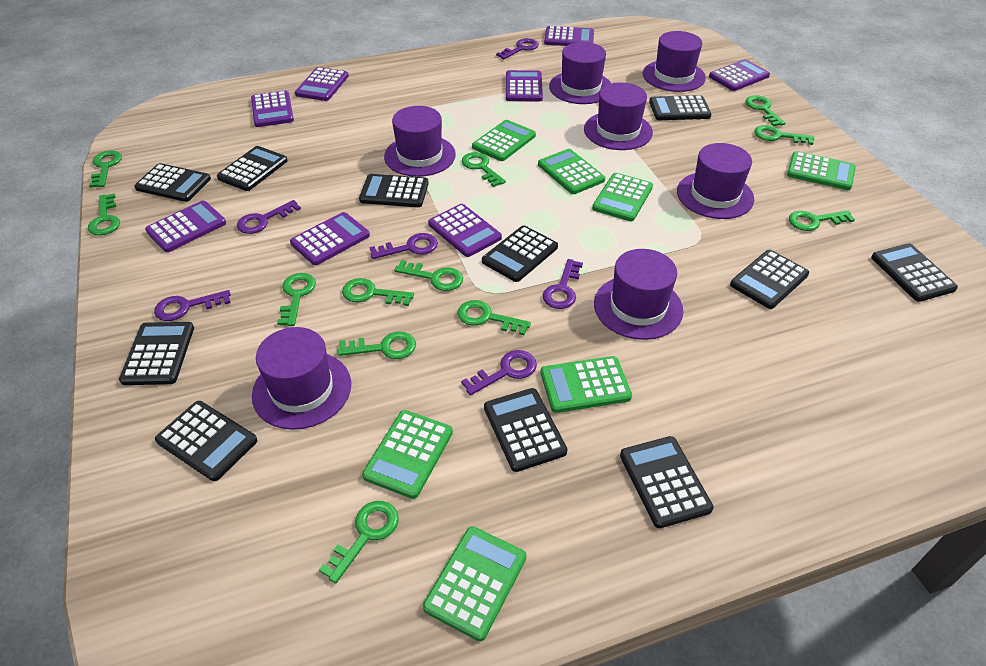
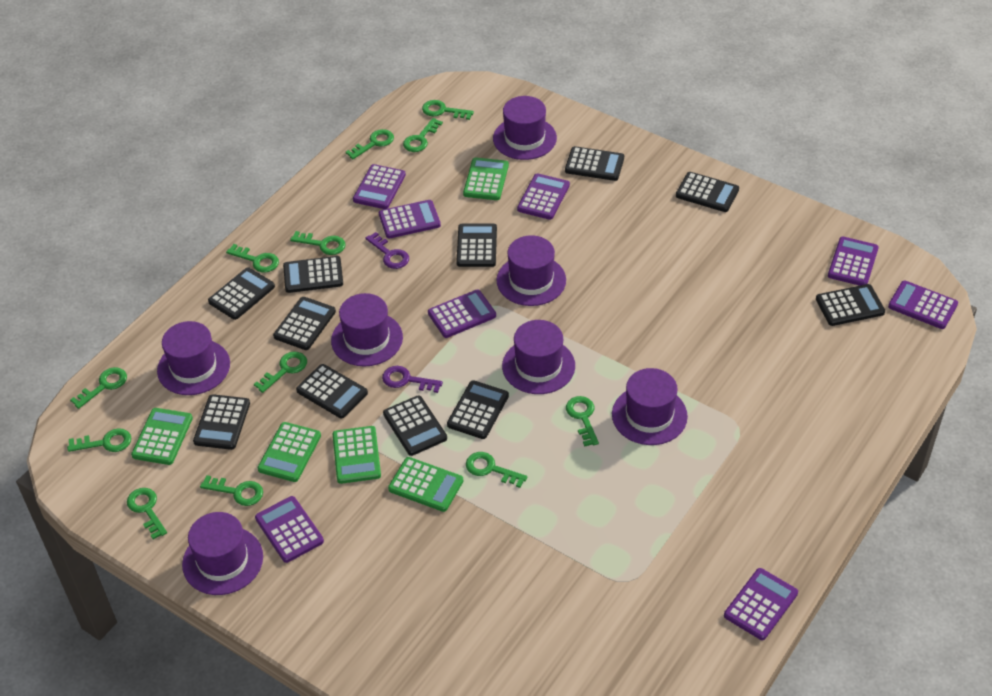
green calculator: [362,410,453,499] [423,526,527,641] [472,120,536,161] [538,149,605,194] [540,356,632,413] [592,173,653,221] [787,151,856,190] = 7 -> [131,408,193,465] [257,422,321,482] [333,426,381,484] [388,457,463,512] [463,157,509,200] = 5
purple key: [154,290,231,321] [237,200,301,234] [370,233,438,259] [461,350,537,396] [496,38,539,59] [542,259,583,309] = 6 -> [365,232,409,269] [382,366,443,393] = 2

